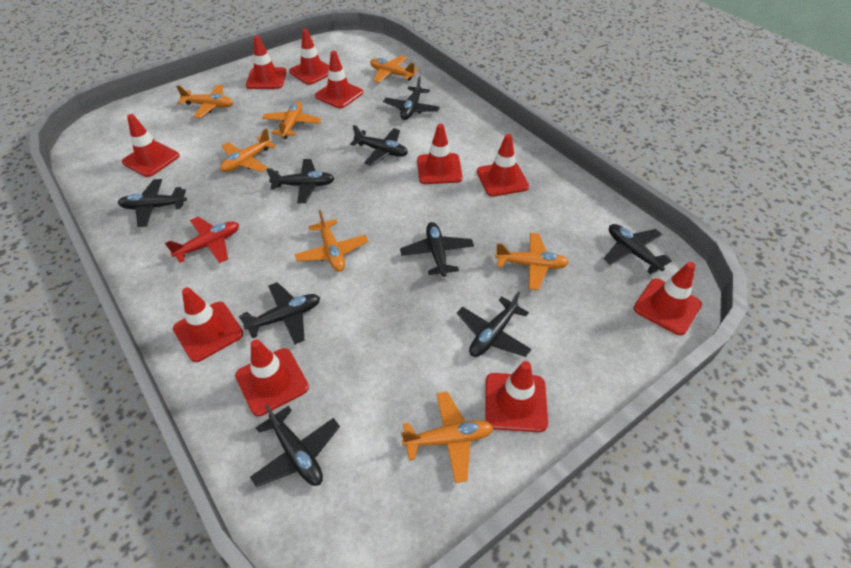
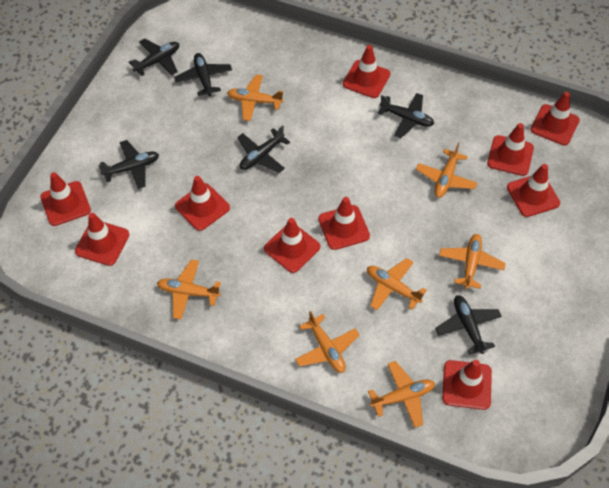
black plane: [118,179,187,227] [239,282,320,345] [250,404,340,487] [266,159,335,203] [350,125,408,166] [383,76,440,120] [400,222,474,277] [457,291,532,357] [604,224,672,274] = 9 -> [98,140,159,189] [129,38,179,76] [174,53,232,96] [237,126,290,173] [378,93,434,138] [435,295,502,355] = 6
red plane: [165,217,239,263] = 1 -> none = 0

